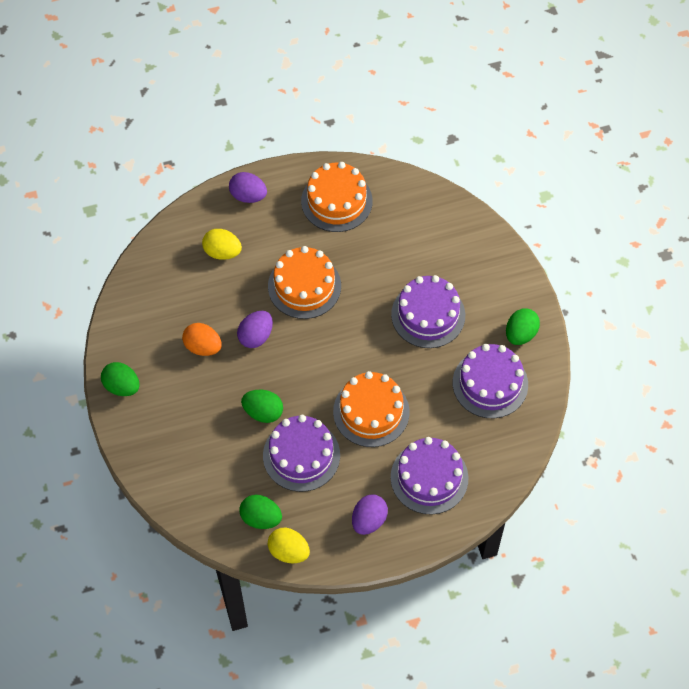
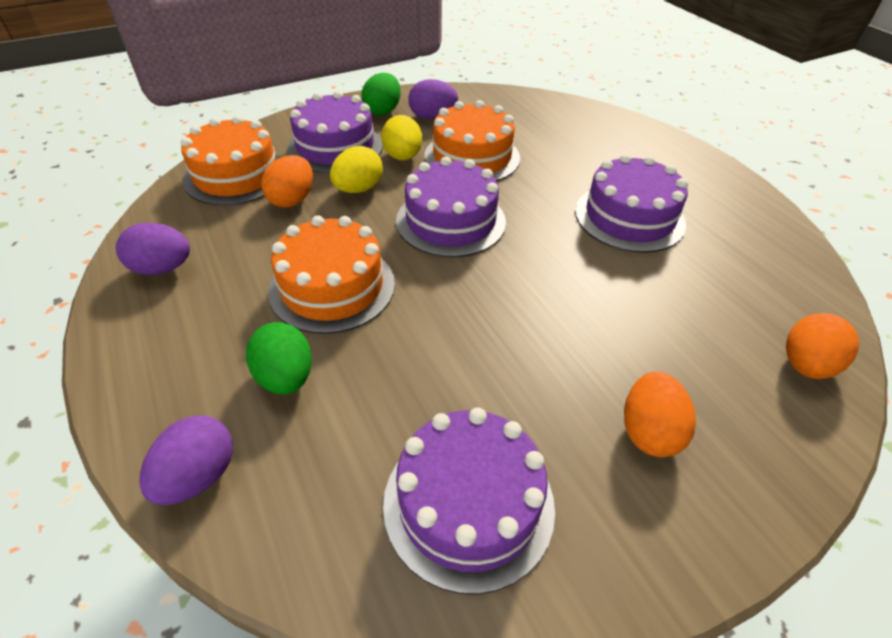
green egg: [101,362,140,396] [240,495,282,529] [241,390,283,423] [506,308,540,345] = 4 -> [246,322,312,395] [361,73,401,116] = 2
orange egg: [182,323,222,356] = 1 -> [261,155,313,208] [624,372,696,457] [786,313,859,379] = 3

